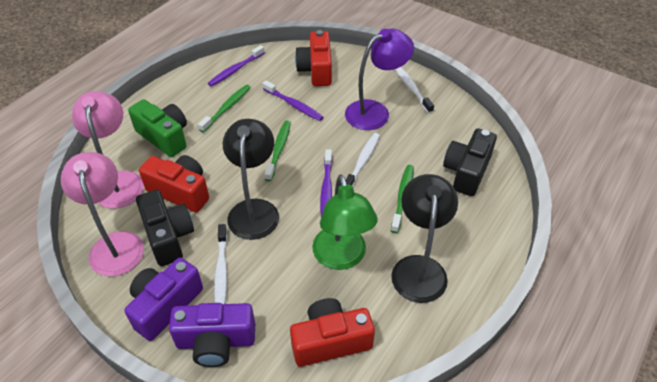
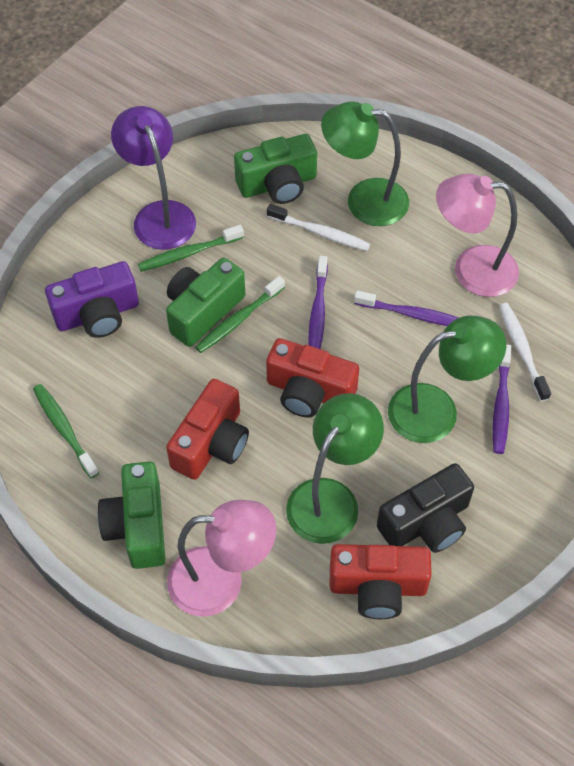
black camera: [136,190,194,266] [443,128,497,196] = 2 -> [377,463,474,553] = 1
black lamp: [223,119,279,240] [391,174,458,303] = 2 -> none = 0
green camera: [128,99,187,157] = 1 -> [98,461,165,569] [166,257,245,347] [234,134,317,204] = 3
green lamp: [312,174,378,270] = 1 -> [286,393,384,544] [321,102,409,226] [388,315,506,443] = 3
purple camera: [124,258,203,341] [169,303,255,367] = 2 -> [45,261,139,338] = 1
white toothbrush: [214,224,227,304] [346,133,380,186] [395,67,434,113] = 3 -> [267,204,370,251] [499,303,551,401] = 2

